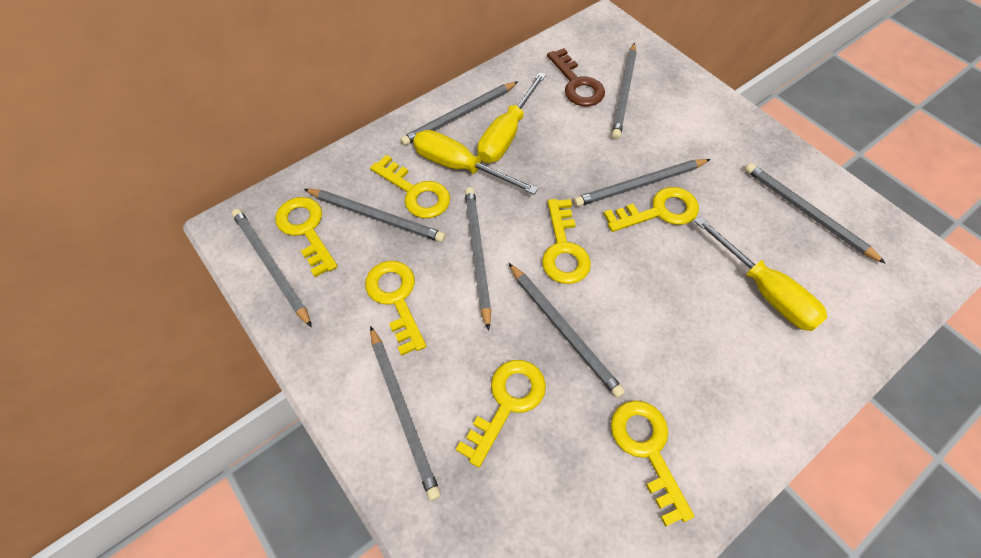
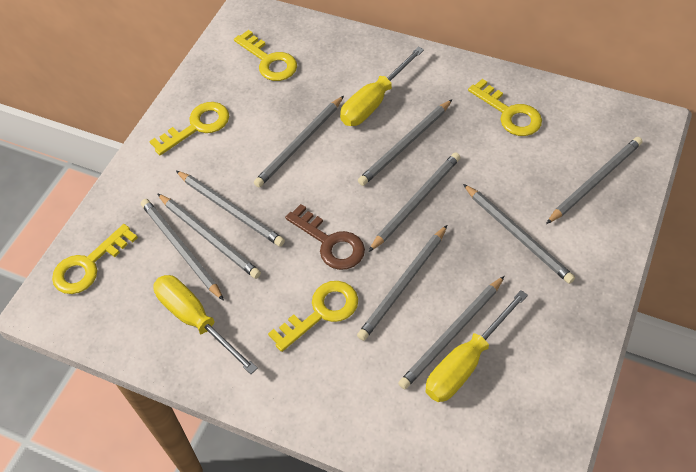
grey pencil: [232,209,312,327] [304,189,446,242] [370,326,441,501] [400,81,518,146] [465,187,491,331] [509,263,625,398] [574,159,711,207] [612,42,637,139] [745,163,886,264] = 9 -> [141,199,224,301] [157,193,261,279] [176,171,285,247] [254,96,344,188] [357,225,447,341] [358,99,453,186] [368,152,460,252] [398,276,505,389] [463,184,575,284] [546,137,643,224] = 10
yellow key: [275,197,338,277] [365,261,426,356] [370,155,450,218] [456,360,546,468] [542,199,591,284] [604,187,699,232] [611,400,694,527] = 7 -> [52,224,138,294] [149,102,229,155] [234,30,297,81] [268,281,358,352] [468,79,542,136] = 5

